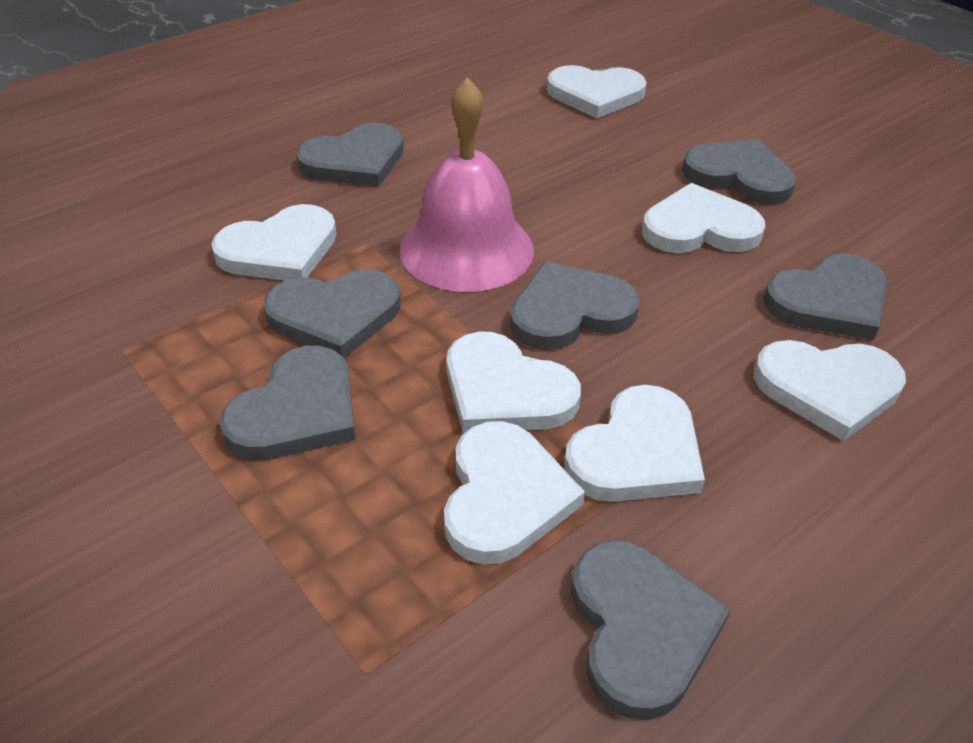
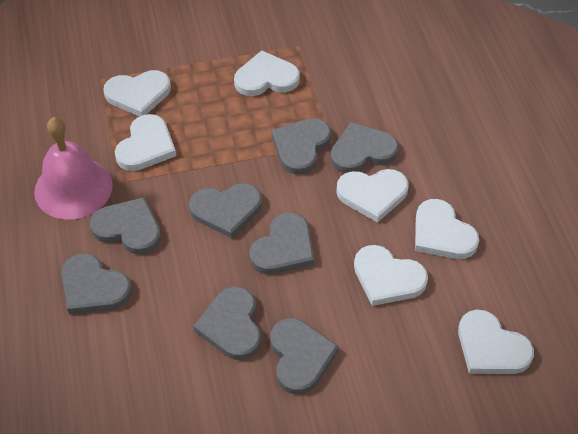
grey heart: [220,346,355,460] [263,270,401,358] [296,123,404,187] [510,261,640,350] [571,540,731,720] [682,139,796,204] [763,253,888,340] = 7 -> [61,253,132,314] [90,197,161,255] [189,183,262,239] [193,287,261,360] [250,212,314,274] [270,318,339,394] [271,118,331,175] [330,122,399,173] = 8

